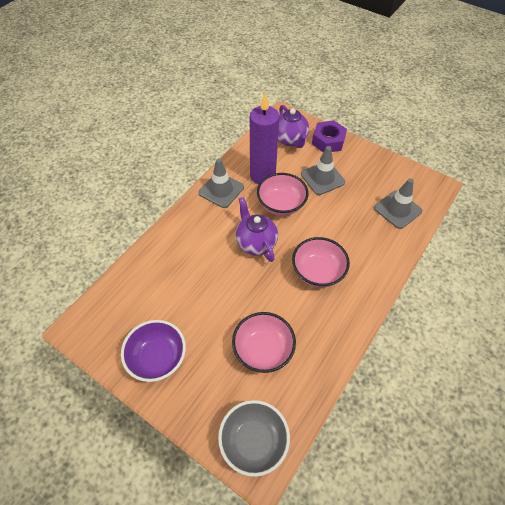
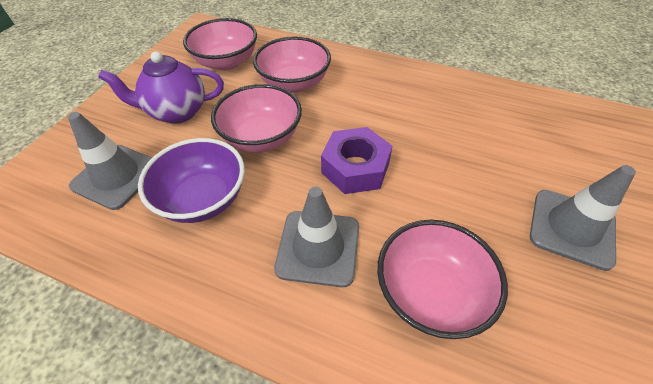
grey bowl: [218,400,290,477] = 1 -> none = 0
pink bowl: [232,312,296,373] [257,173,309,216] [292,237,350,287] = 3 -> [183,18,257,71] [211,84,302,153] [253,37,331,93] [377,220,508,339] = 4
purple candle: [250,93,279,184] = 1 -> none = 0
purple teapot: [236,197,278,262] [278,105,309,148] = 2 -> [98,51,224,124] = 1

